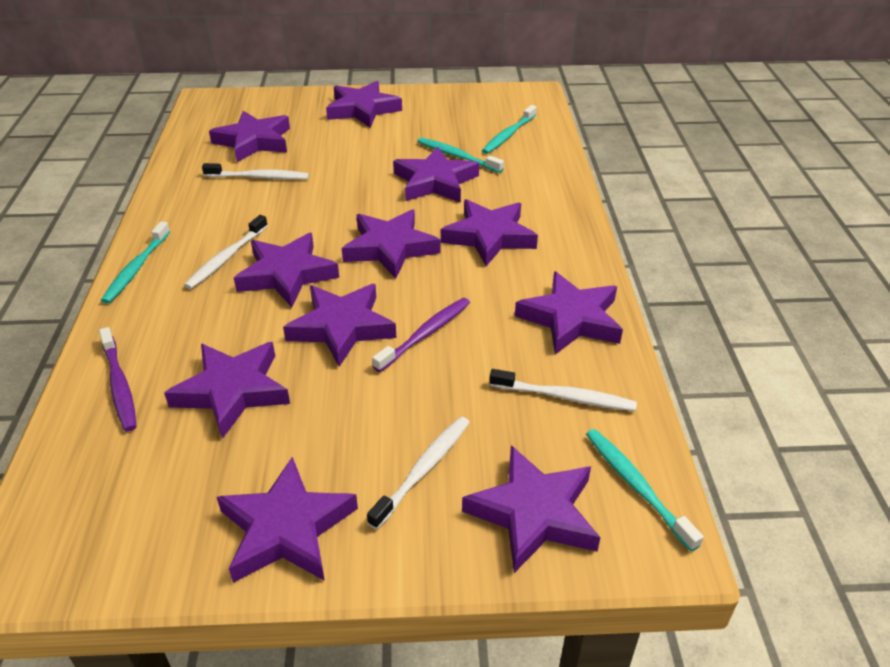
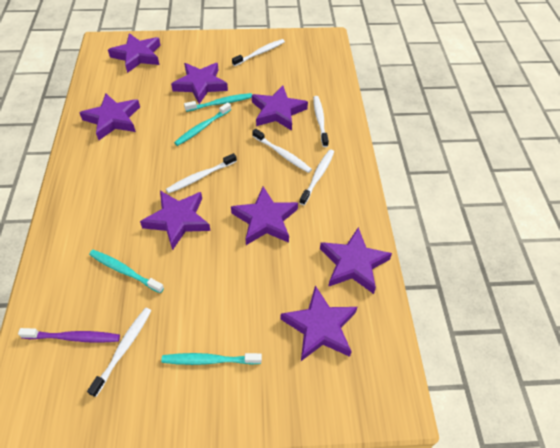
purple star: [164,342,290,439] [209,111,290,162] [217,457,358,583] [234,233,339,307] [283,284,396,367] [326,81,402,128] [341,209,440,279] [393,146,479,203] [441,199,538,266] [462,445,601,573] [515,271,623,354] = 11 -> [79,93,140,140] [108,33,161,73] [140,191,210,250] [171,63,228,104] [231,187,298,245] [252,85,308,131] [280,286,357,361] [320,227,392,294] = 8
purple toothbrush: [99,327,137,431] [372,298,470,372] = 2 -> [18,328,120,343] = 1
white toothbrush: [184,215,268,289] [202,163,309,180] [367,417,470,530] [489,369,637,411] = 4 -> [87,307,152,397] [166,153,237,194] [232,39,285,66] [252,129,312,173] [299,150,334,205] [313,96,329,147] = 6

